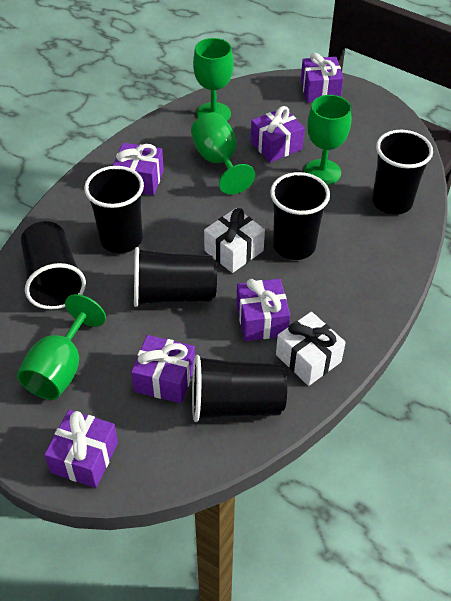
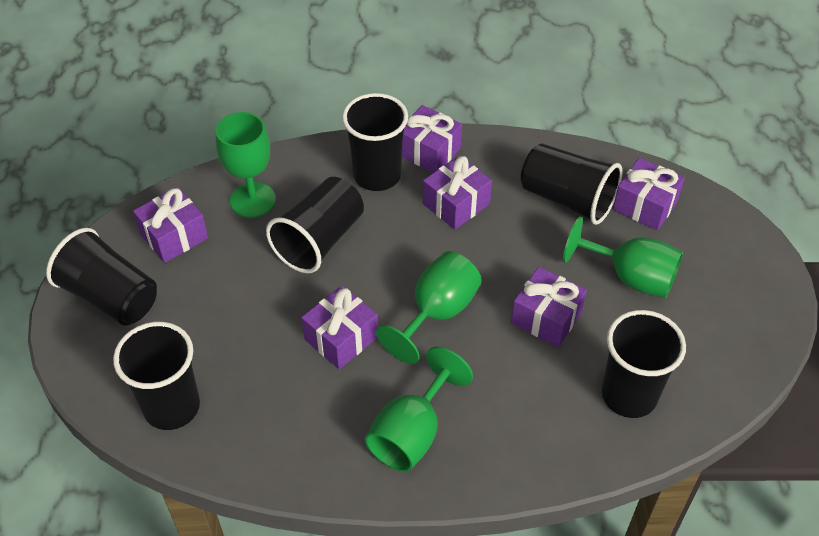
white gift: [204,208,265,273] [276,312,346,386] = 2 -> none = 0

